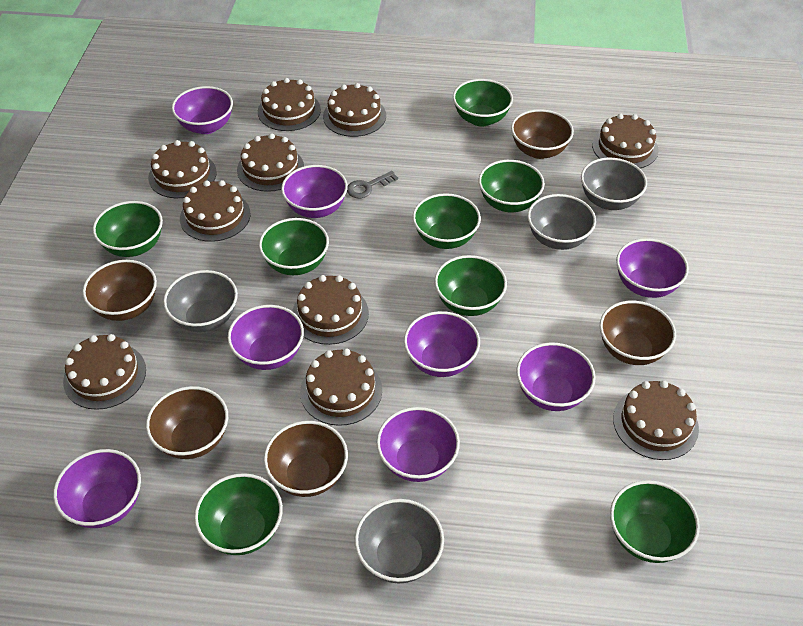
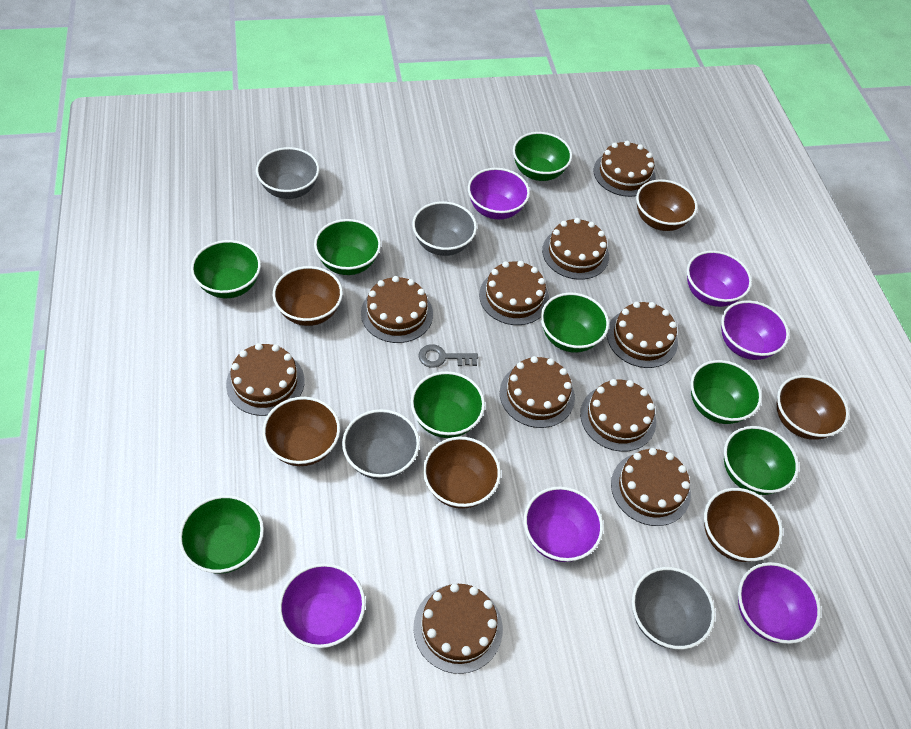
brown bowl: [82,260,157,321] [146,386,228,459] [264,421,348,497] [511,109,574,159] [600,301,676,365] = 5 -> [262,397,340,466] [273,266,343,326] [423,437,501,509] [636,179,698,231] [704,488,783,562] [777,375,849,440] = 6
purple bowl: [53,449,141,528] [172,86,233,134] [228,305,304,370] [281,165,348,218] [377,407,460,482] [404,311,480,377] [516,342,596,411] [616,238,689,298] = 8 -> [278,563,365,648] [468,168,530,219] [524,486,603,562] [687,251,752,307] [721,300,789,360] [738,562,821,644] = 6

